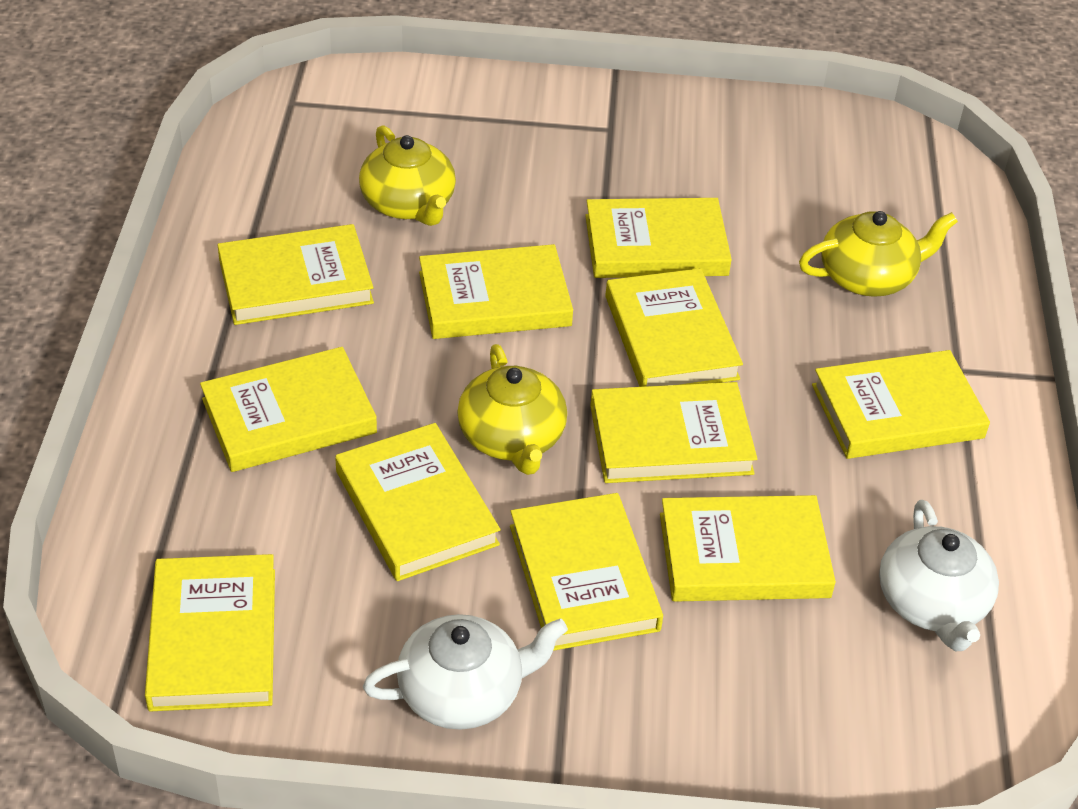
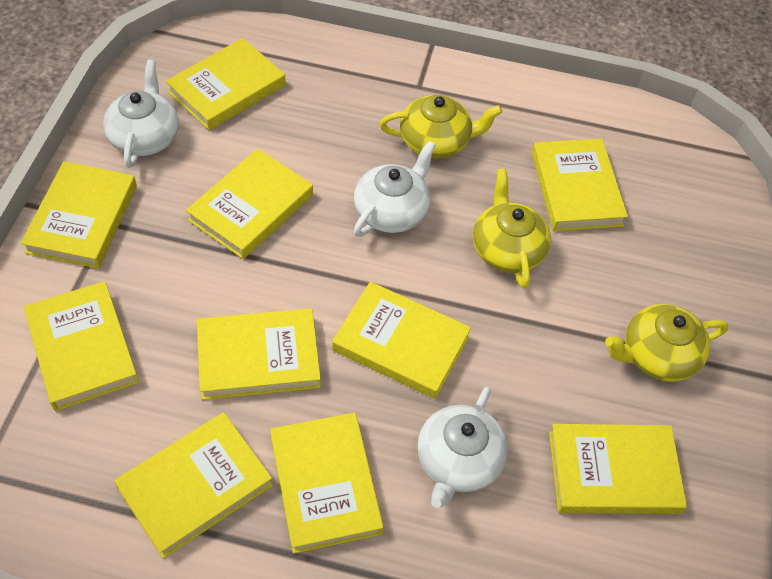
white teapot: [363,614,568,730] [879,500,999,651] = 2 -> [103,60,179,168] [354,141,436,237] [417,387,508,508] = 3
yellow book: [145,554,275,711] [200,347,377,472] [218,224,374,325] [335,423,501,581] [419,244,573,339] [510,493,663,651] [585,198,732,278] [590,382,757,483] [605,268,743,387] [660,495,836,602] [812,350,990,459] = 11 -> [21,161,137,269] [24,281,139,411] [114,412,273,559] [166,38,286,130] [186,148,313,259] [197,308,321,400] [270,413,384,554] [332,281,471,399] [532,138,628,231] [549,424,687,514] = 10

